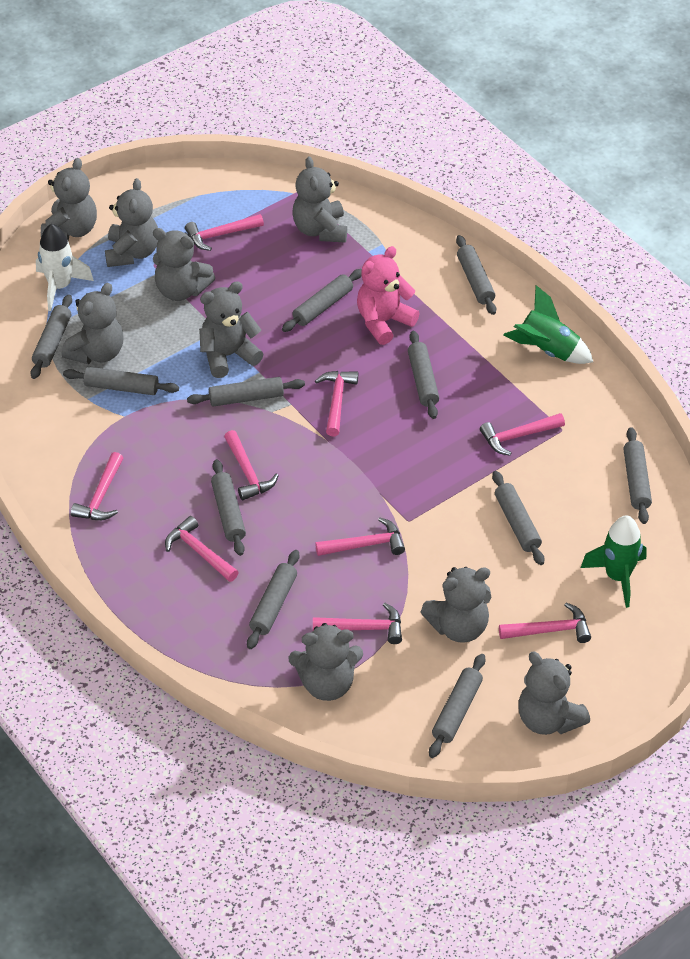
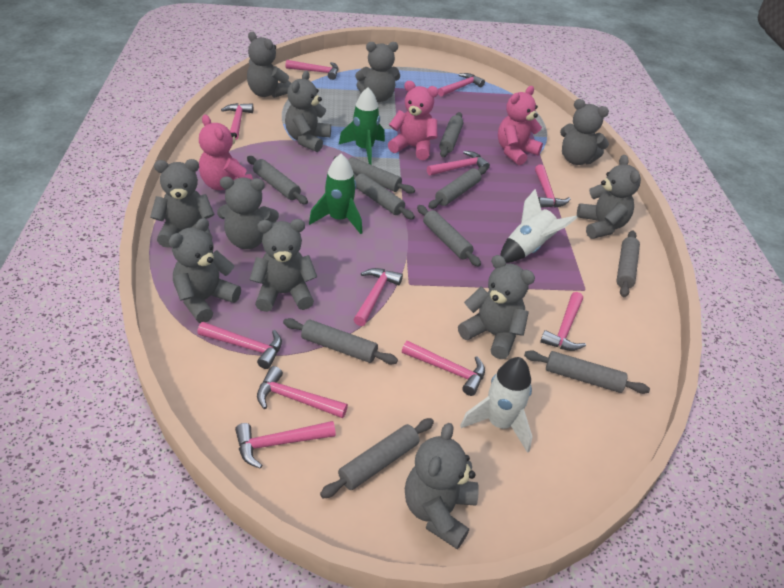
grey rolling pin: [30,294,72,379] [63,367,179,395] [187,377,305,406] [211,459,246,556] [247,550,299,649] [282,269,362,332] [408,331,439,419] [429,654,485,758] [456,235,496,315] [492,471,544,565] [623,427,652,524] = 11 -> [247,156,308,204] [283,318,398,365] [320,418,434,499] [334,156,415,194] [353,172,415,220] [417,205,481,267] [428,166,487,209] [439,112,463,157] [524,350,650,394] [616,230,640,297] = 10
grey teddy bear: [41,158,97,241] [61,283,124,364] [105,178,158,267] [153,228,215,301] [199,281,264,378] [288,623,363,701] [293,156,347,243] [421,567,491,643] [518,651,590,735] = 9 -> [150,159,215,248] [169,218,241,323] [217,177,279,249] [247,32,291,98] [250,219,317,312] [285,71,331,152] [355,42,400,102] [405,423,479,549] [458,255,535,359] [560,99,609,165] [577,155,641,239] = 11
pink hammer: [71,452,123,520] [165,516,239,582] [185,214,264,251] [224,430,279,500] [313,603,402,644] [315,371,358,437] [315,518,405,556] [480,413,565,456] [499,603,591,643] = 9 -> [197,322,282,369] [221,103,253,140] [235,421,336,469] [257,366,348,418] [285,60,338,80] [353,268,403,326] [402,341,485,396] [427,151,490,176] [438,73,485,96] [535,165,570,208] [540,292,586,351] = 11
pink teddy bear: [357,246,420,345] = 1 -> [199,115,253,190] [388,81,438,160] [498,86,543,165] = 3
white rocket: [36,224,94,311] = 1 -> [460,357,533,453] [500,189,578,263] = 2

